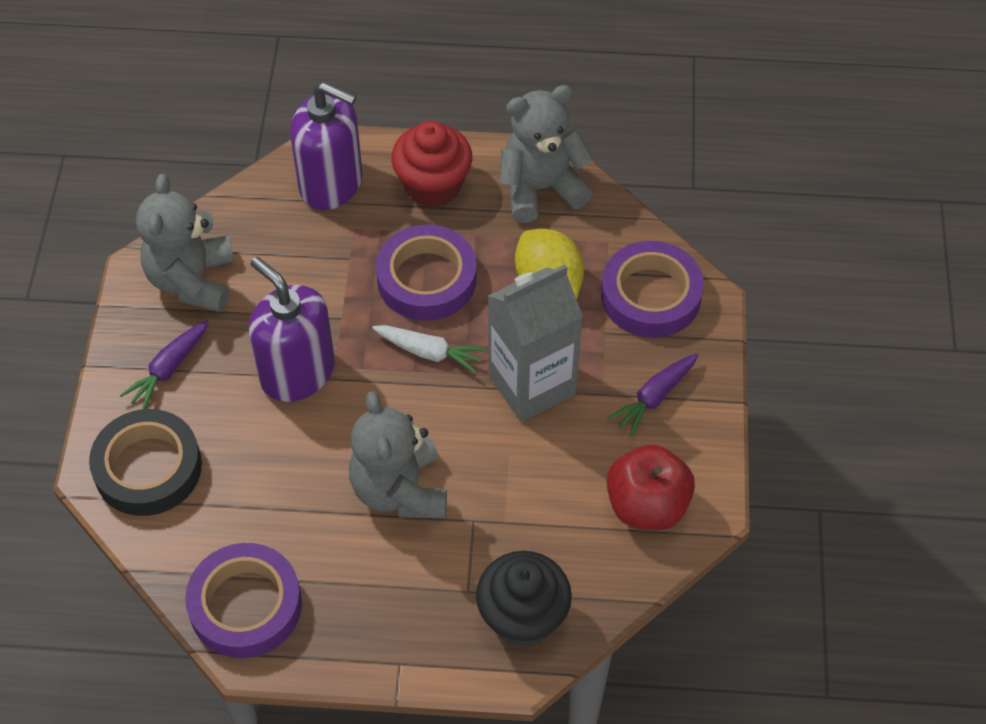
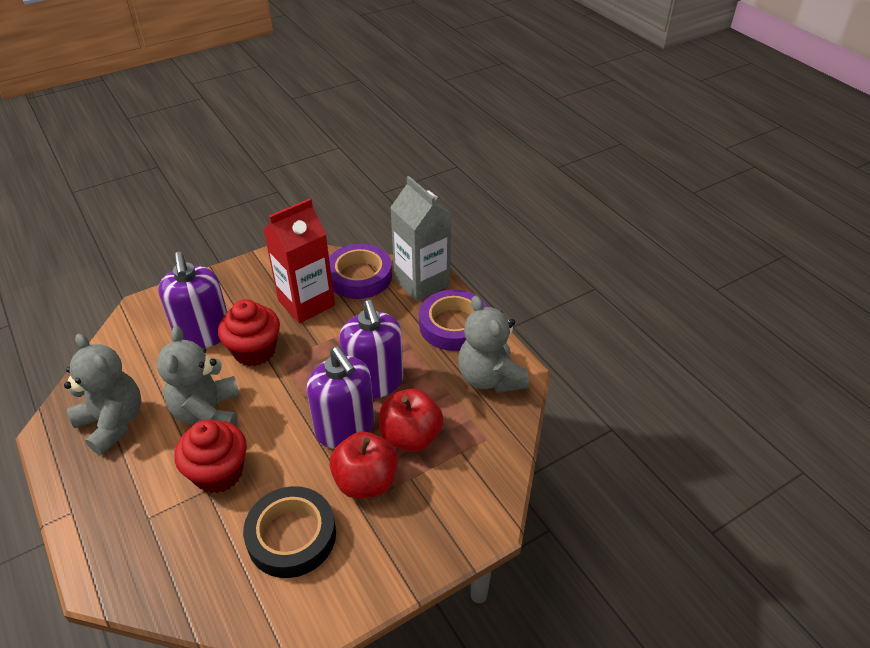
black cupcake: [476,551,572,647] = 1 -> none = 0
purple carrot: [120,320,209,409] [607,353,698,437] = 2 -> none = 0
purple soap dispenser: [249,257,335,402] [290,82,362,210] = 2 -> [158,252,227,348] [307,347,375,449] [339,300,404,399] = 3
purple tape: [185,543,302,658] [376,225,477,321] [601,241,704,338] = 3 -> [329,244,392,299] [419,289,487,351] = 2
red apple: [607,445,695,530] = 1 -> [329,432,398,499] [379,389,444,452] = 2
red carton: none = 0 -> [263,199,335,323] = 1
red cupcake: [391,121,472,207] = 1 -> [174,420,247,493] [218,299,280,366] = 2
white carrot: [372,325,486,374] = 1 -> none = 0
yellow lemon: [515,229,584,299] = 1 -> none = 0

